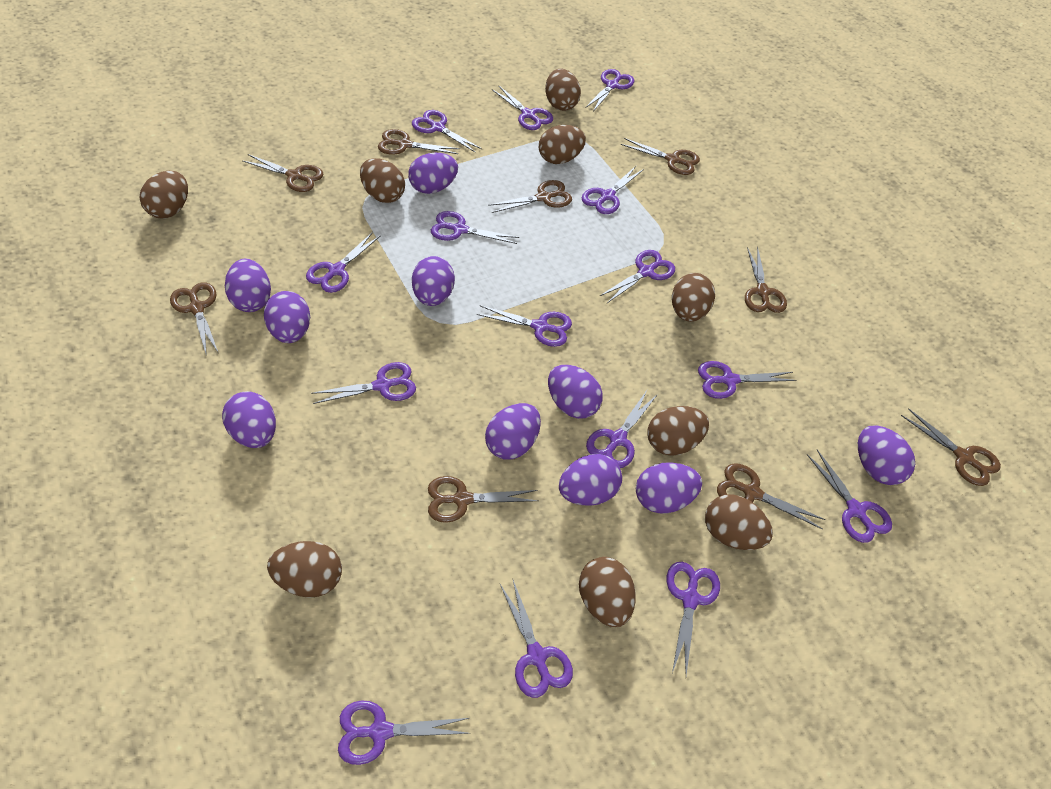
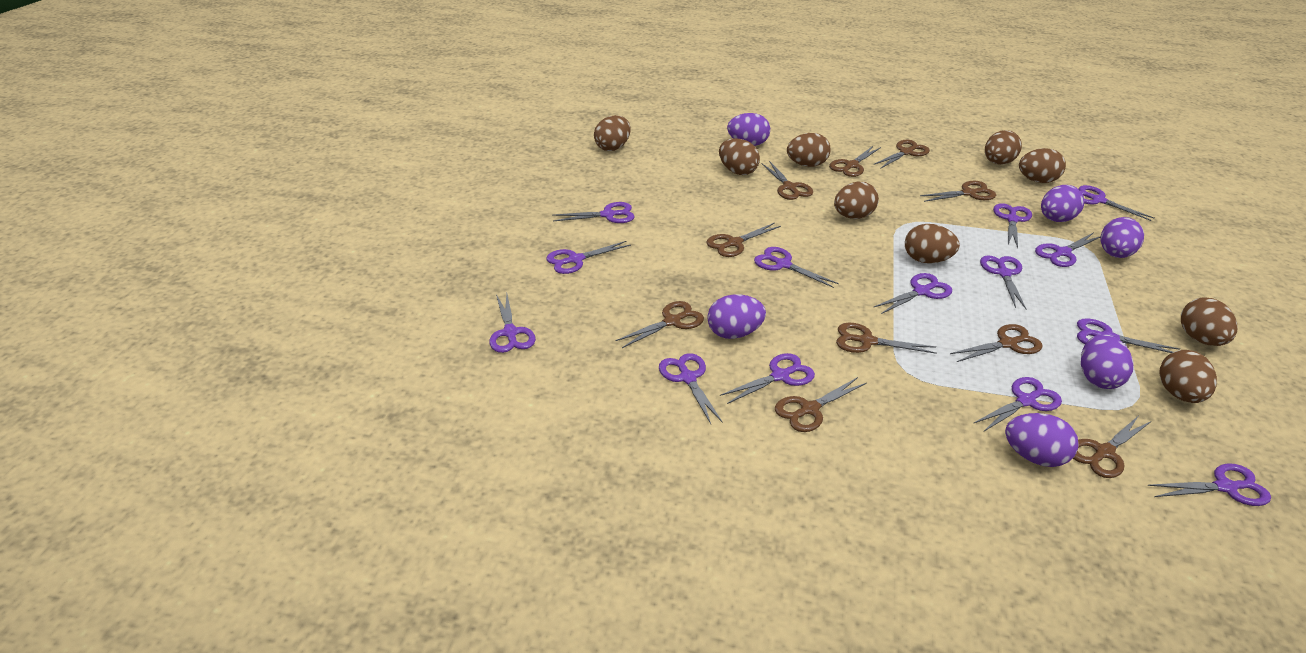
brown scissors: [170,282,219,356] [242,154,323,192] [378,129,460,155] [428,476,538,523] [488,180,572,213] [621,138,700,175] [717,463,826,529] [745,247,787,313] [901,408,1001,486] = 9 -> [615,301,704,348] [706,222,781,257] [762,161,813,200] [775,377,867,432] [829,146,881,177] [836,323,937,354] [873,140,930,169] [920,181,996,202] [950,324,1043,362] [1073,416,1151,478] = 10
purple egg: [222,391,276,448] [225,259,271,312] [264,291,310,343] [408,153,458,194] [412,256,455,306] [485,403,541,460] [548,365,602,419] [559,454,622,506] [636,462,702,513] [858,425,915,485] = 10 -> [707,294,766,339] [727,113,770,146] [1005,413,1079,467] [1041,185,1084,222] [1081,334,1133,389] [1101,217,1144,258] = 6
purple scissors: [306,232,381,293] [311,362,416,404] [338,700,471,765] [412,110,482,153] [431,211,519,244] [476,305,572,347] [492,86,553,130] [500,580,573,698] [582,166,644,214] [585,69,634,111] [586,390,658,468] [600,250,675,303] [667,562,720,675] [698,361,797,399] [807,449,892,543] = 15 -> [489,294,536,353] [546,241,631,274] [552,202,635,223] [659,353,723,424] [720,353,815,404] [754,247,839,288] [873,273,952,314] [973,377,1062,432] [980,255,1026,309] [993,203,1032,248] [1035,232,1101,267] [1077,319,1180,353] [1078,185,1155,221] [1148,463,1271,506] = 14

